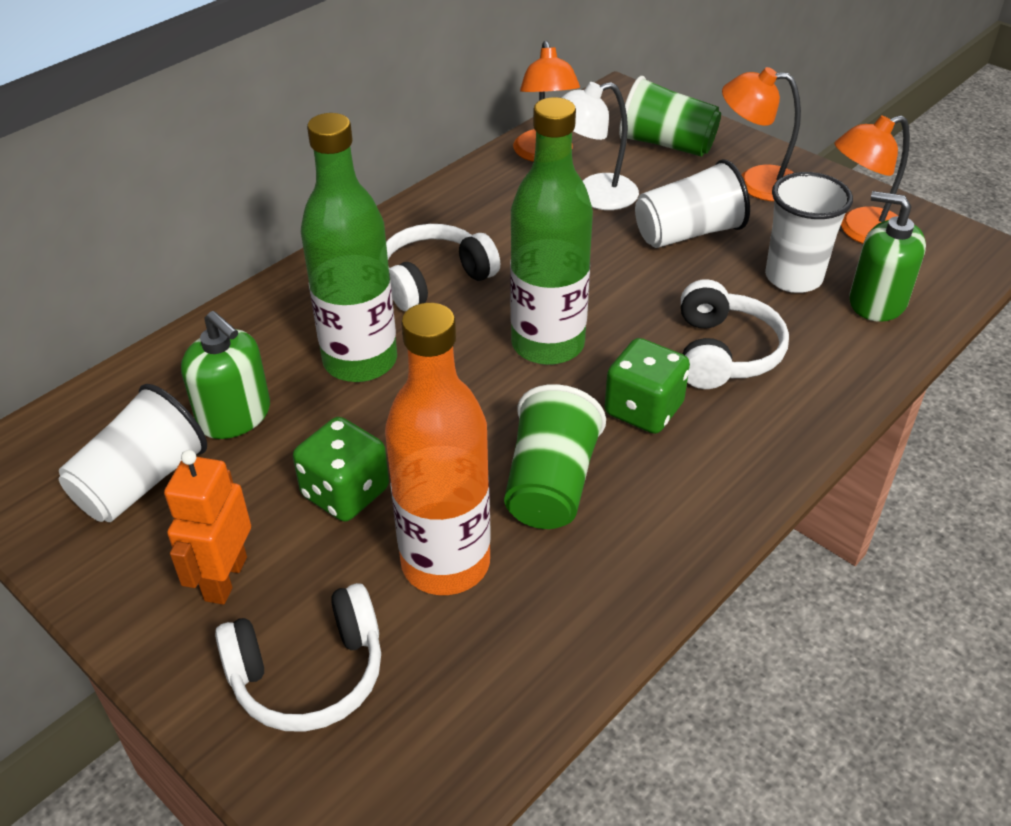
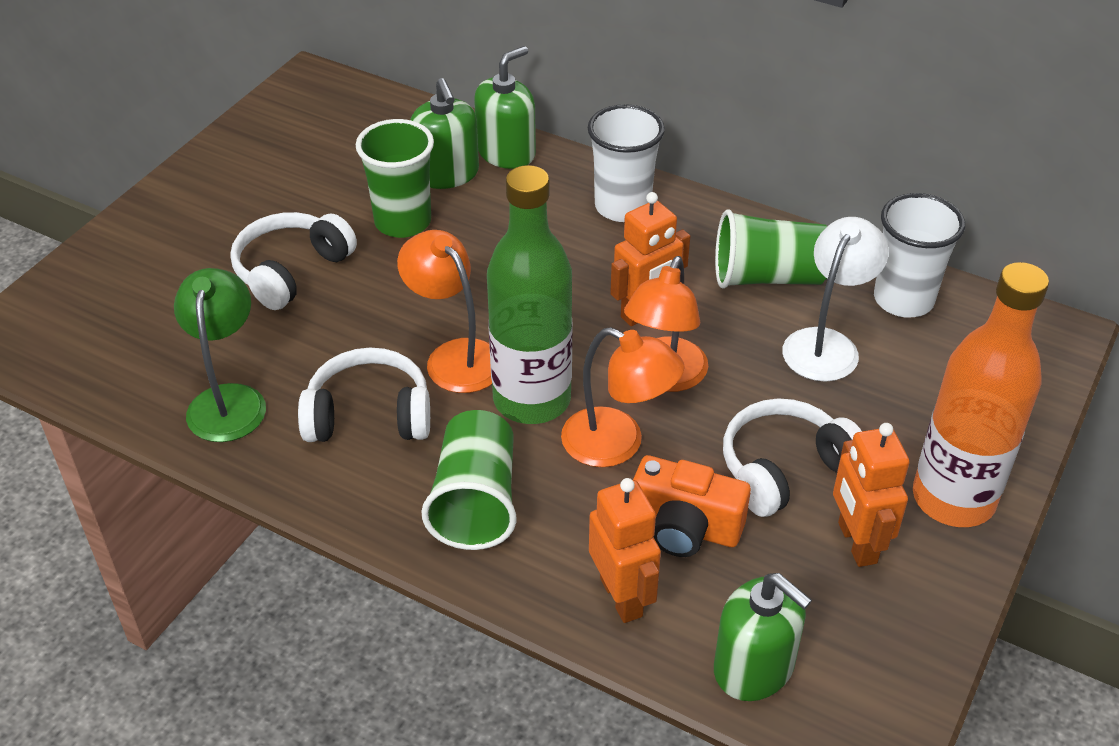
green bottle: [301,113,397,382] [510,97,593,365] = 2 -> [487,165,572,424] = 1
green cup: [504,384,606,529] [619,76,721,157] = 2 -> [356,119,434,238] [421,410,516,550] [715,210,827,289] = 3
green dice: [293,417,389,522] [605,338,690,434] = 2 -> none = 0
green lamp: none = 0 -> [174,268,266,442] = 1
green soap dispenser: [181,311,270,439] [849,191,926,322] = 2 -> [410,78,479,189] [474,46,536,169] [714,573,812,701] = 3
orange camera: none = 0 -> [633,455,751,557] = 1
orange robot: [164,450,251,605] = 1 -> [589,478,661,623] [610,192,690,326] [833,423,909,567] = 3
white cup: [58,384,207,522] [635,159,750,248] [765,172,853,293] = 3 -> [588,104,665,222] [874,193,965,318] = 2

